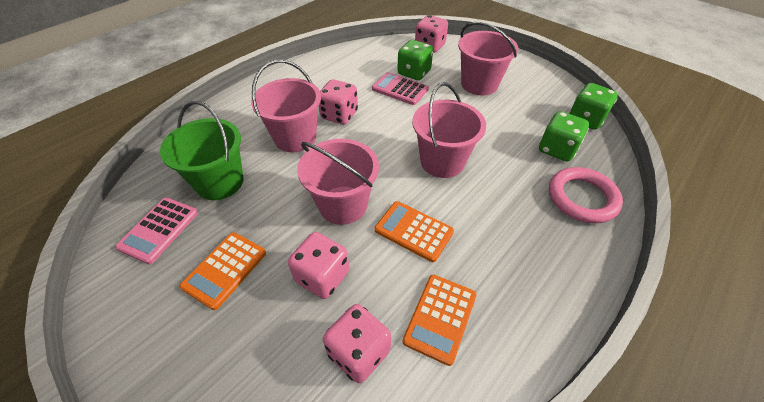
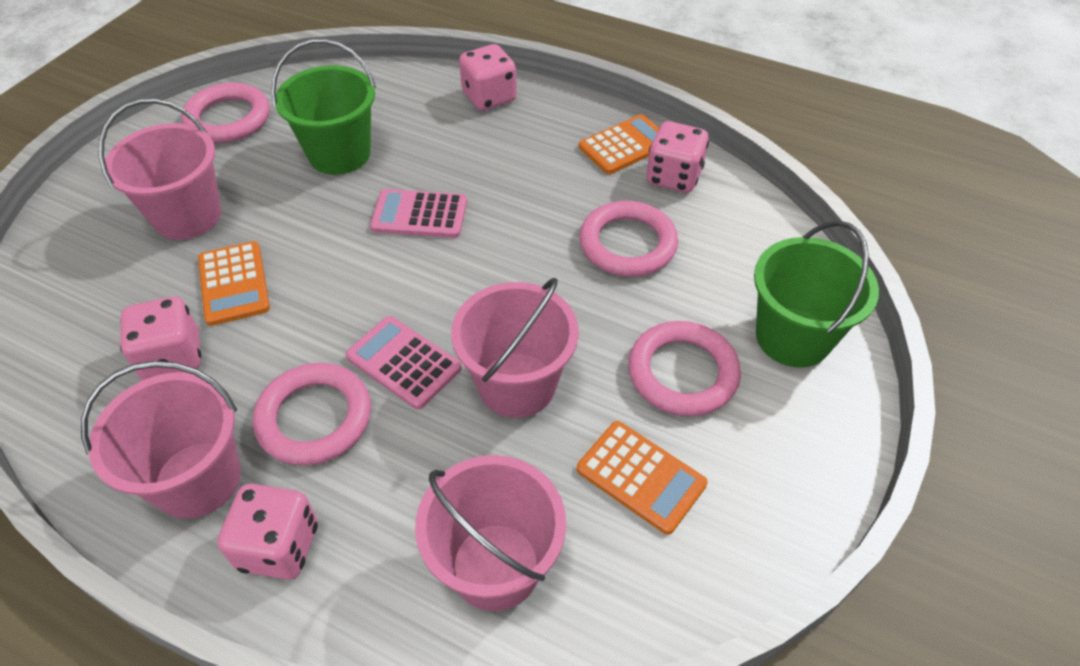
green bucket: [160,101,243,200] = 1 -> [271,39,376,175] [754,221,879,368] = 2
green dice: [397,40,433,80] [539,111,589,161] [569,83,618,130] = 3 -> none = 0
pink ring: [549,167,623,223] = 1 -> [181,83,270,143] [253,363,371,465] [580,201,678,277] [628,321,741,416] = 4

